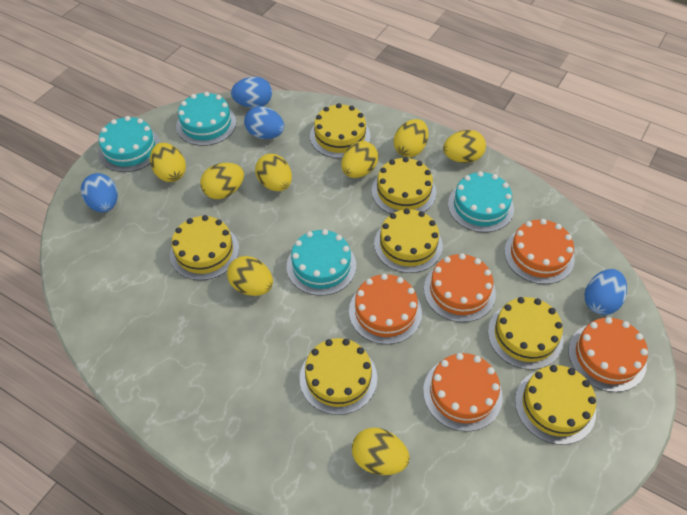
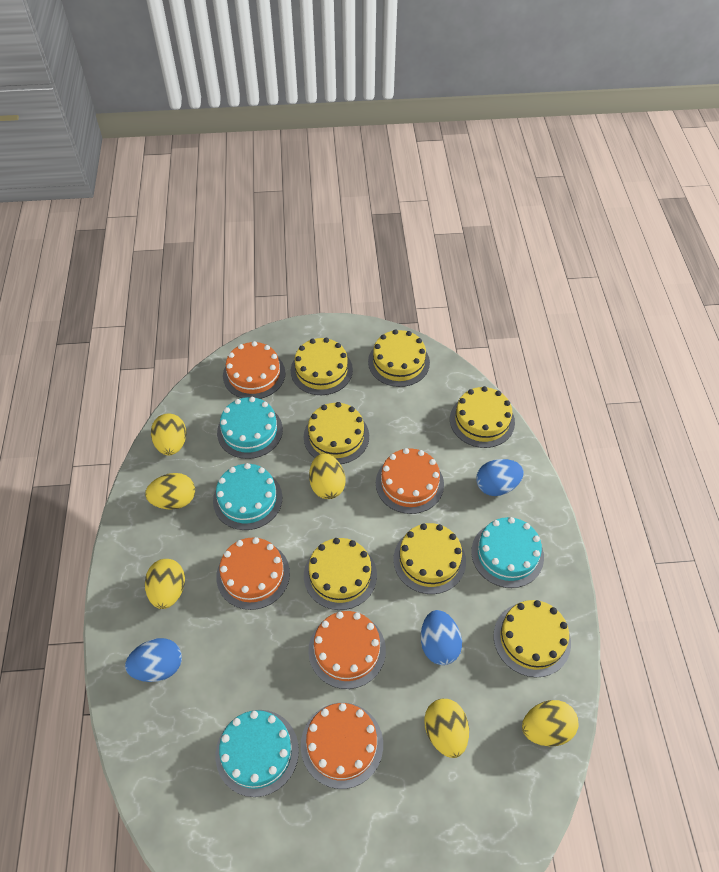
blue egg: [81,173,118,212] [231,77,272,108] [244,106,284,139] [584,269,627,315] = 4 -> [125,638,182,682] [421,610,462,665] [476,459,524,496] = 3
yellow egg: [150,143,186,182] [200,163,244,199] [227,256,273,296] [255,154,292,191] [341,141,378,178] [352,428,410,475] [394,119,428,157] [443,130,486,163] = 8 -> [145,473,195,510] [145,559,185,609] [151,413,186,455] [309,453,345,499] [424,699,469,758] [522,700,579,746] = 6

